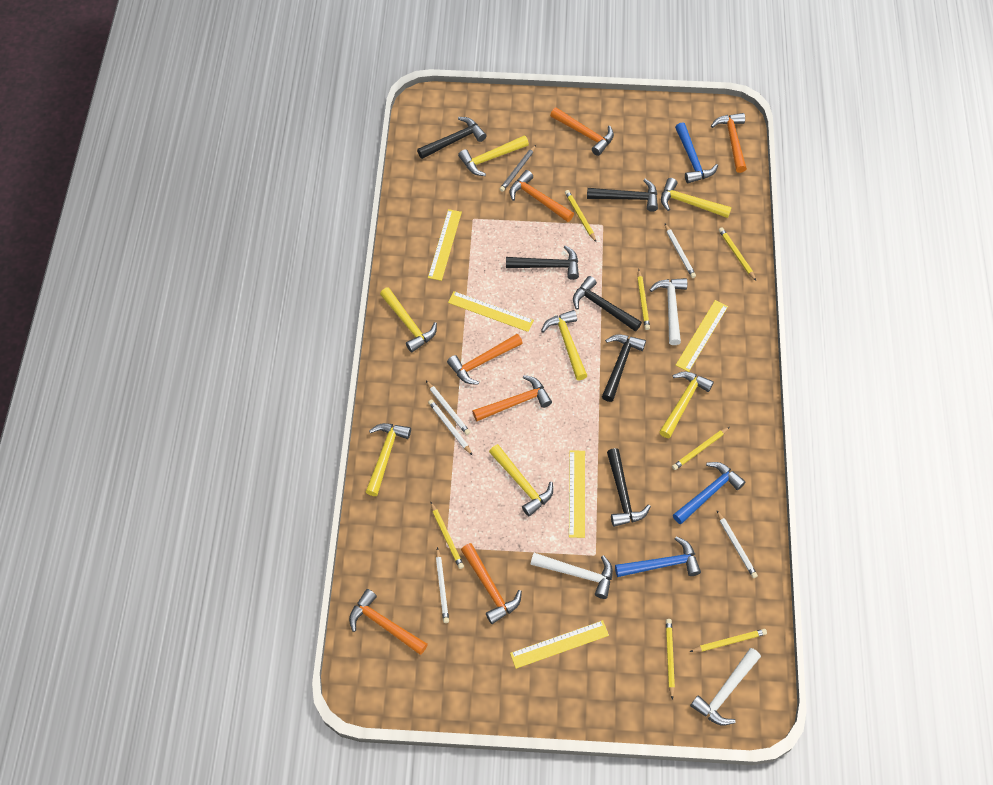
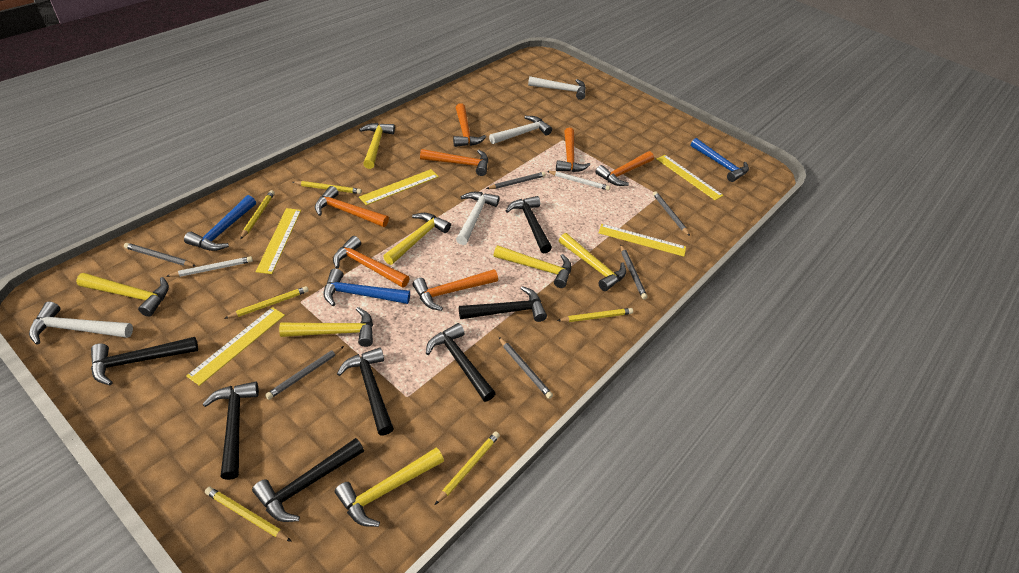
black hammer: [417,117,487,159] [506,245,579,280] [573,276,642,331] [587,179,658,212] [602,334,646,402] [607,448,651,527] = 6 -> [91,337,198,385] [202,382,259,480] [252,438,364,522] [337,347,394,435] [426,323,496,402] [459,286,547,322] [506,196,552,253] = 7
grey pencil: [500,145,536,192] = 1 -> [124,243,196,267] [265,346,344,400] [486,172,546,189] [499,337,553,399] [620,244,647,299] [653,191,690,236] = 6
white hammer: [530,553,613,599] [650,278,687,345] [690,648,761,726] = 3 -> [29,302,133,345] [456,192,500,245] [489,116,552,144] [528,76,586,100] = 4
white pencil: [426,381,470,435] [428,399,473,456] [436,547,449,623] [665,224,696,278] [717,511,758,578] = 5 -> [166,256,253,277] [547,171,610,191] = 2
yellow pencil: [430,501,464,569] [565,190,596,242] [637,269,650,330] [666,619,675,700] [672,427,730,470] [689,629,767,652] [719,227,756,281] = 7 -> [205,487,292,542] [224,286,309,319] [240,190,275,240] [292,181,362,194] [435,431,500,505] [557,308,633,322] = 6

